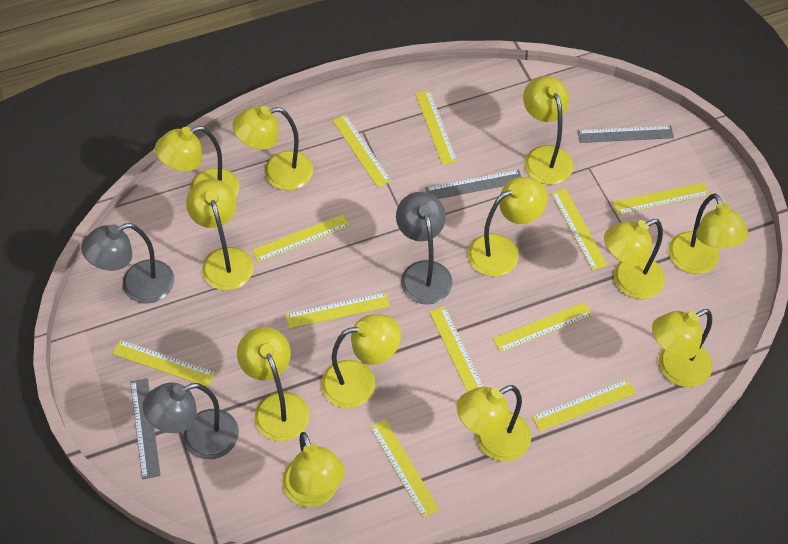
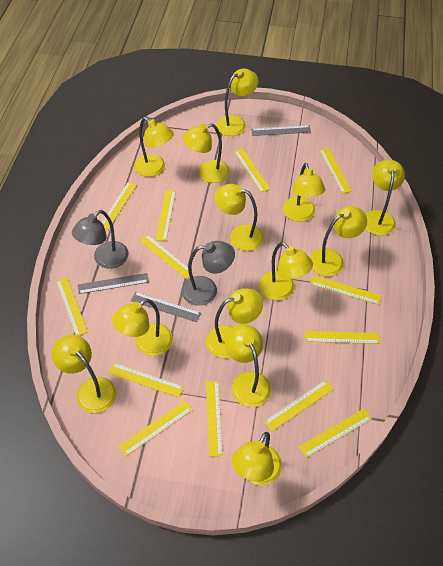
grey lamp: [81,223,174,304] [143,383,239,459] [396,192,453,305] = 3 -> [72,210,129,269] [181,241,235,306] = 2
yellow lamp: [155,126,239,197] [186,179,254,291] [233,106,313,190] [237,327,309,441] [282,432,345,507] [321,314,401,408] [457,385,531,461] [468,177,548,277] [523,76,573,185] [604,219,665,299] [652,309,713,387] [668,193,748,274] = 12 -> [52,335,116,413] [112,299,173,356] [134,117,174,177] [182,123,230,183] [206,289,263,358] [214,184,264,251] [216,68,258,136] [225,324,271,407] [232,432,282,485] [259,242,313,300] [283,163,325,222] [310,206,367,277] [365,160,405,236] = 13
yellow ruler: [112,340,215,387] [252,214,350,263] [286,292,390,329] [332,114,391,187] [370,419,439,518] [415,90,457,165] [429,306,484,392] [493,302,593,353] [532,379,636,432] [551,188,607,270] [612,182,710,215] = 11 -> [56,277,88,336] [102,182,137,230] [108,363,184,398] [119,401,192,456] [139,235,194,279] [155,190,176,241] [206,381,223,457] [234,148,270,192] [264,380,333,431] [299,408,372,458] [305,331,380,344] [310,275,381,305] [319,148,352,194] = 13

